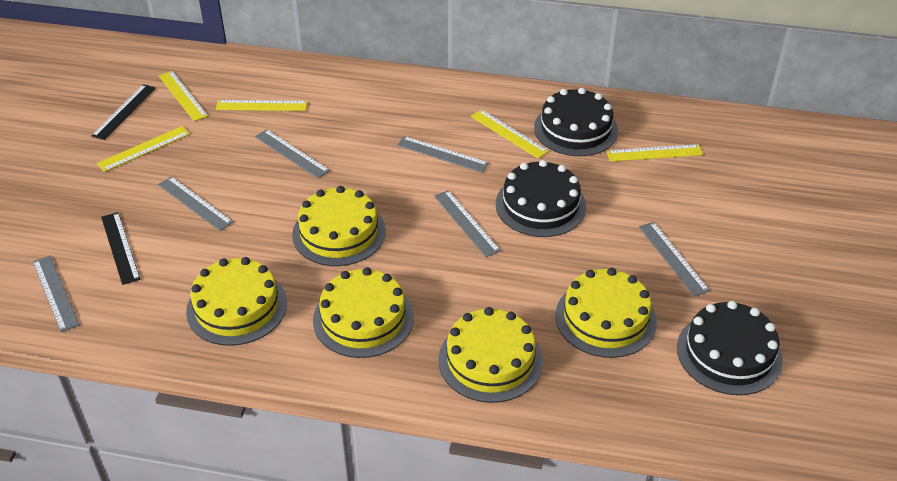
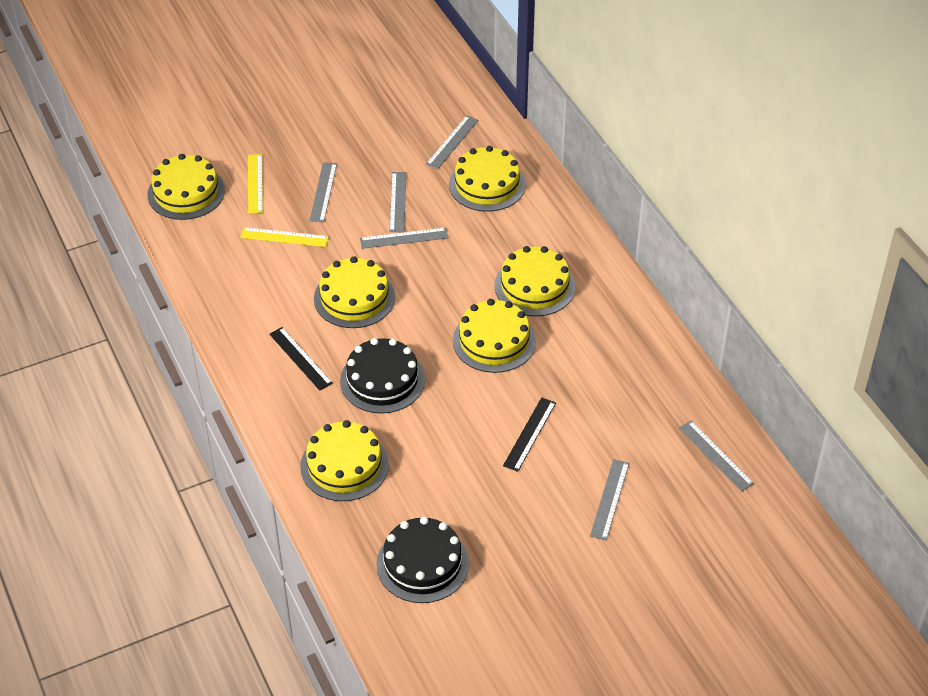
black cake: [496,160,586,237] [534,88,618,156] [677,301,783,395] = 3 -> [340,338,425,414] [376,517,469,603] = 2
yellow cake: [186,257,287,346] [292,186,386,266] [313,267,414,358] [438,307,543,403] [555,268,657,358] = 5 -> [148,154,225,220] [300,420,389,501] [314,256,395,328] [449,146,526,212] [453,299,536,373] [494,246,575,316] = 6
yellow ruler: [97,126,190,172] [159,71,208,121] [216,100,308,111] [471,109,549,158] [606,144,703,162] = 5 -> [240,227,329,247] [248,154,263,214] = 2

